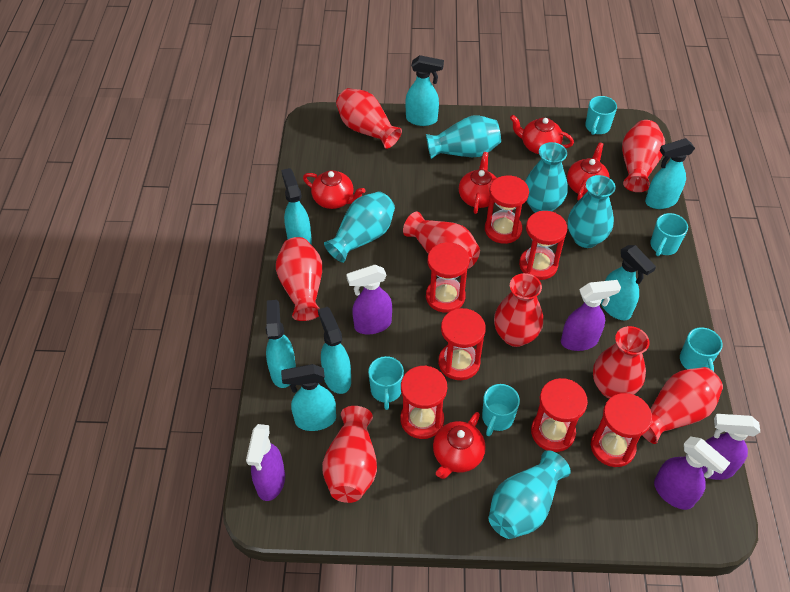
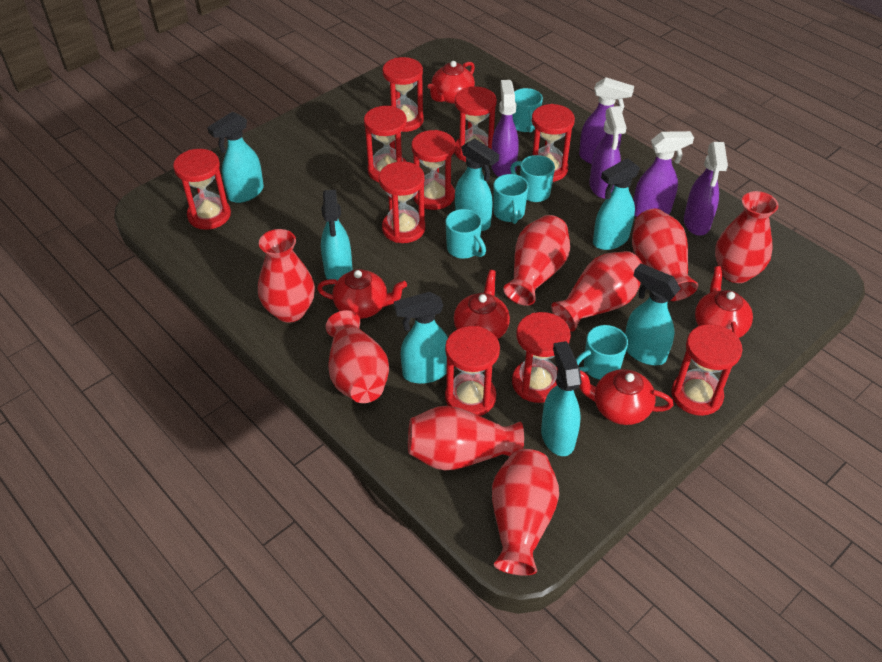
red hourglass: [400,366,447,439] [426,242,470,313] [438,308,486,380] [485,175,529,244] [519,211,567,280] [531,378,588,452] [591,393,652,467] = 7 -> [173,149,231,230] [364,106,407,182] [379,161,425,243] [383,57,424,132] [411,130,455,210] [445,326,500,416] [455,86,497,162] [512,312,571,403] [532,104,575,182] [671,324,743,416] = 10
turquoise vase: [324,191,395,263] [426,115,501,159] [489,450,571,539] [525,142,568,213] [568,175,616,248] = 5 -> none = 0

